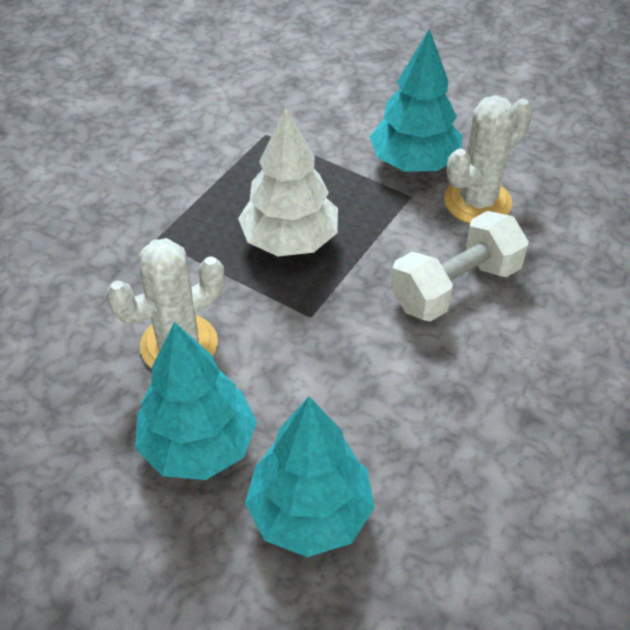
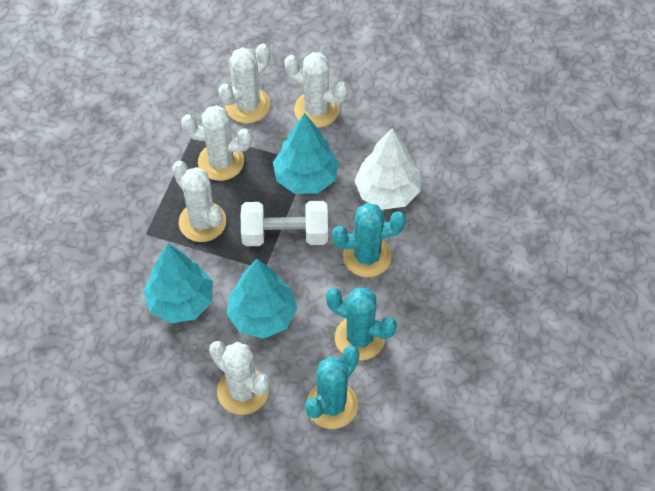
turquoise cactus: none = 0 -> [305,346,359,429] [326,287,397,361] [332,203,406,277] = 3
white cactus: [106,238,224,368] [444,95,533,224] = 2 -> [172,161,226,242] [181,105,252,181] [209,341,269,415] [218,44,270,123] [284,52,348,128] = 5

